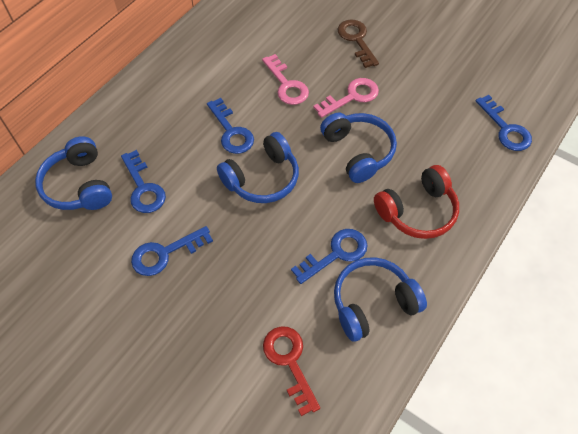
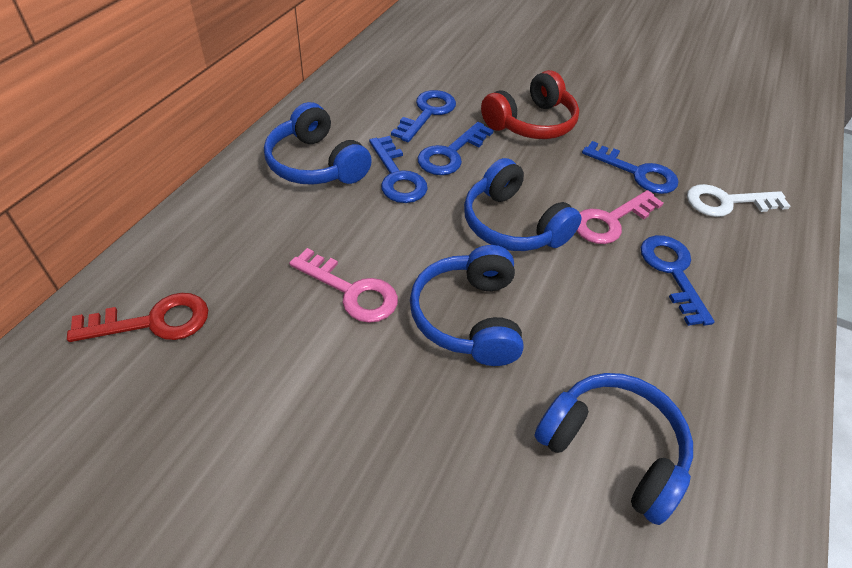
brown key: [338,19,379,68] = 1 -> none = 0
white key: none = 0 -> [687,184,790,217] = 1

